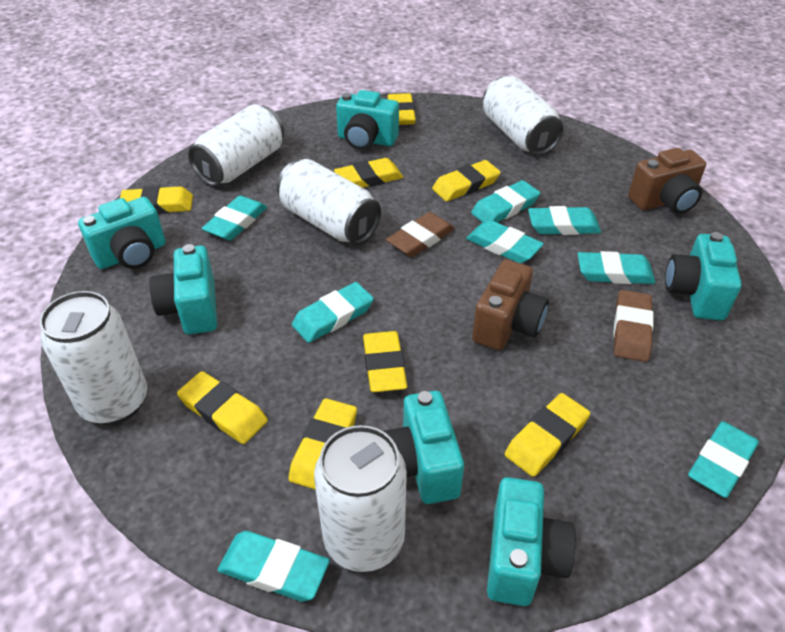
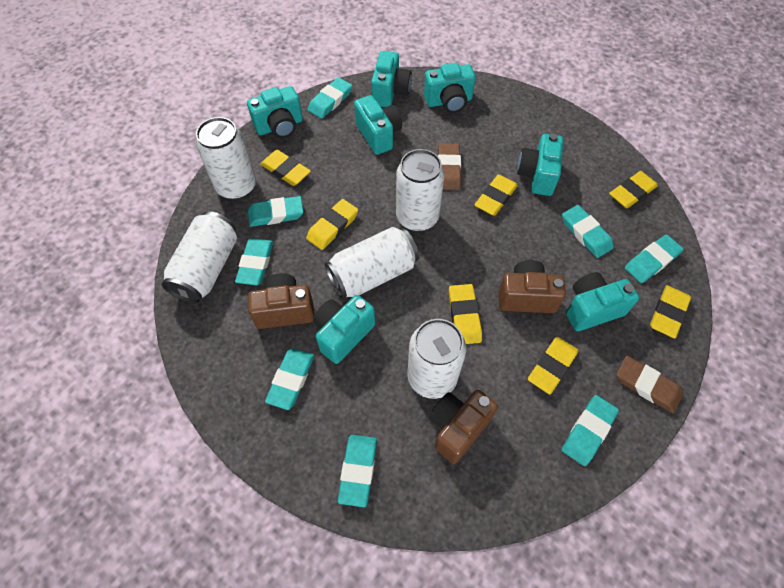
brown camera: [472,259,549,351] [628,148,706,214] = 2 -> [248,273,314,329] [429,390,498,464] [498,260,566,313] = 3
turquoise camera: [78,197,166,269] [149,244,217,335] [336,90,399,150] [383,391,464,504] [487,477,576,606] [665,232,742,321] = 6 -> [247,86,303,138] [313,295,375,364] [354,95,402,155] [371,51,412,107] [424,63,476,113] [517,133,563,196] [566,272,639,331] = 7
yellow eraser: [120,186,193,214] [177,371,268,444] [288,398,357,490] [334,158,403,188] [363,331,407,392] [387,93,416,125] [432,160,501,201] [505,393,590,477] = 8 -> [260,150,311,186] [306,199,358,250] [449,284,482,344] [474,174,518,216] [528,337,579,394] [609,171,658,208] [650,285,691,338] = 7

